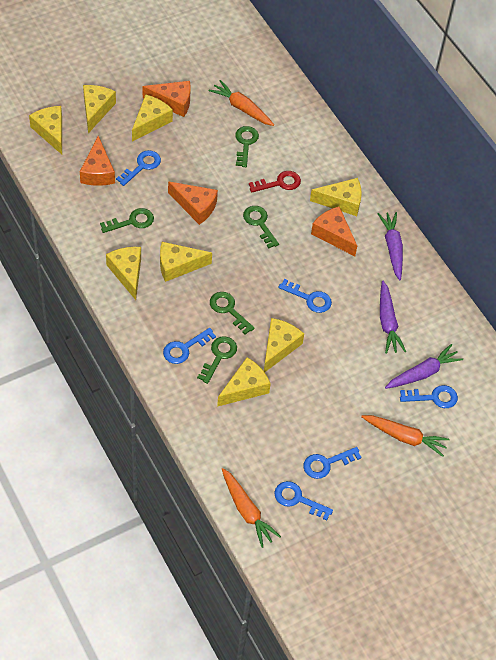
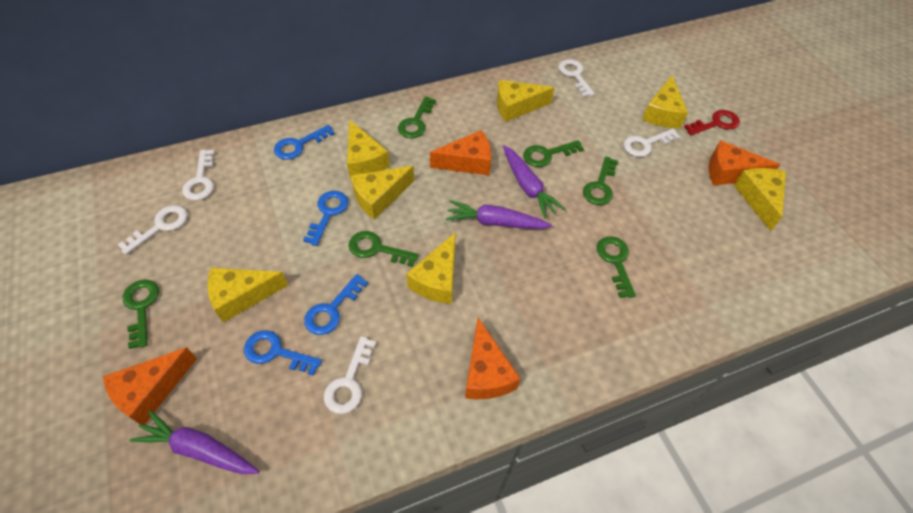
blue key: [116,150,161,186] [163,328,216,364] [274,481,333,521] [278,279,332,313] [303,447,362,479] [400,385,458,408] = 6 -> [244,330,322,375] [274,125,335,160] [303,191,348,246] [304,274,368,335] = 4
green key: [100,208,154,233] [197,336,237,384] [210,292,255,335] [235,126,259,167] [243,206,279,248] = 5 -> [123,279,159,349] [349,231,419,267] [398,96,436,138] [523,140,584,167] [583,157,618,205] [597,236,636,298] = 6
orange carrot: [209,80,274,126] [222,468,281,548] [361,415,450,457] = 3 -> none = 0
white key: none = 0 -> [117,205,188,255] [182,150,215,200] [324,336,376,414] [558,59,595,97] [623,129,680,157] = 5
yellow cheese: [29,106,62,155] [83,85,116,133] [106,247,141,300] [132,94,173,142] [160,242,212,282] [217,357,271,407] [264,318,304,372] [310,178,362,216] = 8 -> [208,268,288,323] [347,120,390,179] [351,166,414,220] [406,232,456,304] [497,80,554,122] [642,75,688,128] [734,168,786,231] = 7

